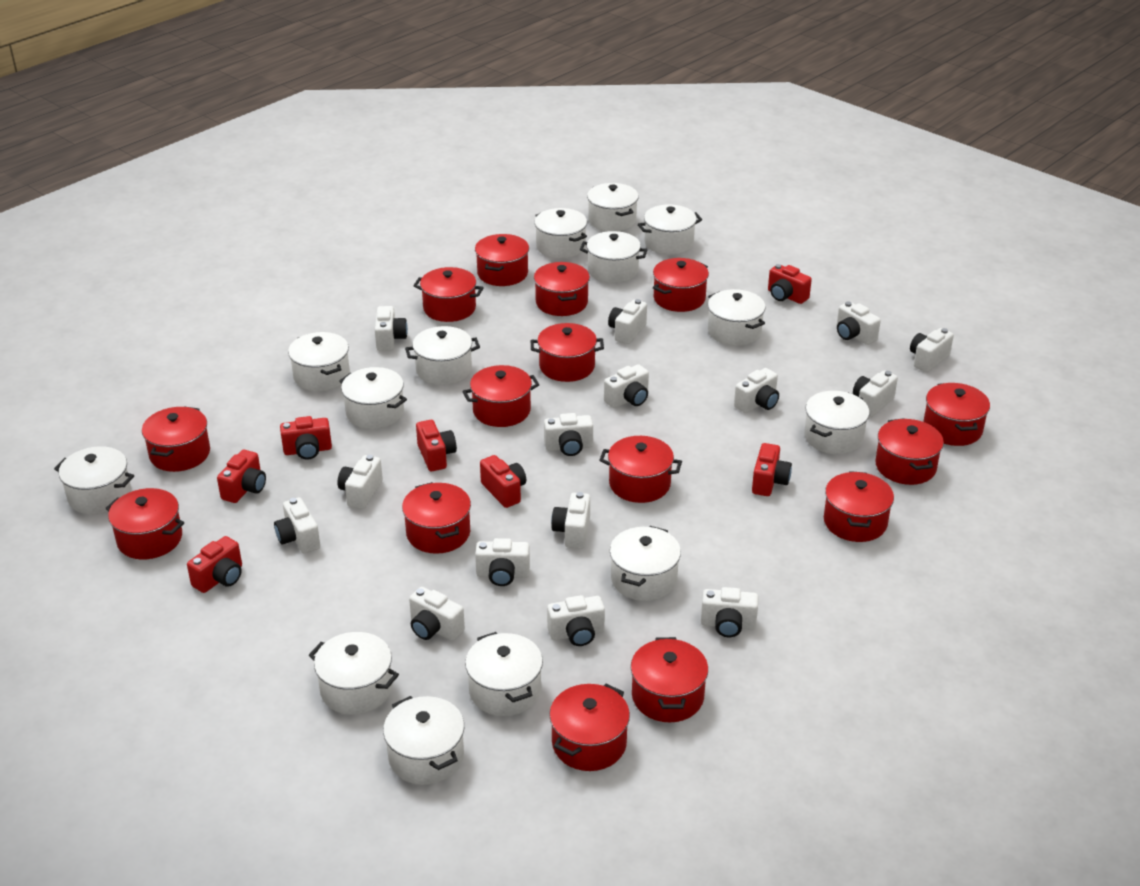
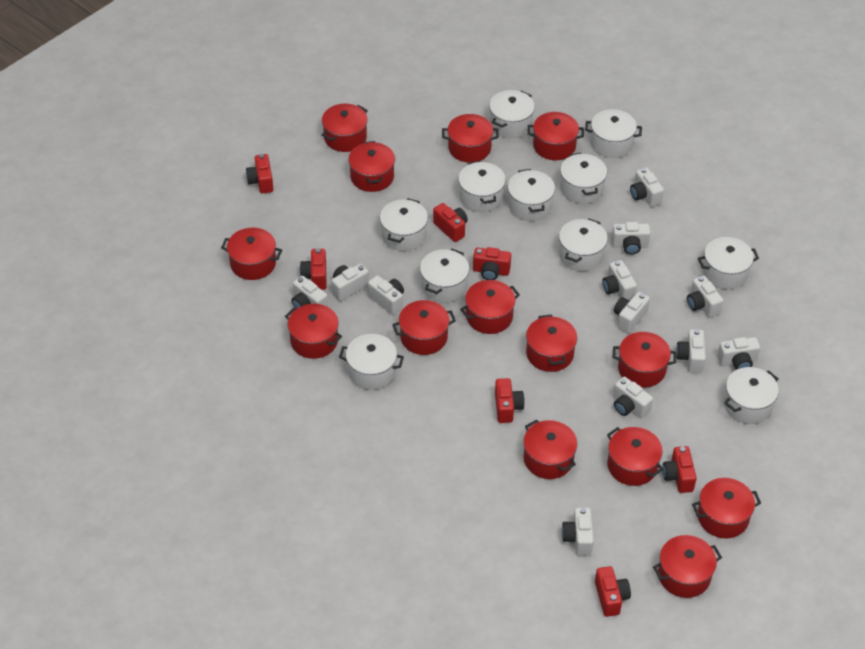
red pot: [105,488,184,559] [142,406,210,472] [402,482,471,554] [413,267,484,322] [462,365,540,427] [475,234,529,286] [531,323,604,382] [534,262,590,316] [549,684,630,771] [599,436,682,503] [631,637,708,722] [653,258,709,312] [824,471,894,542] [875,418,944,485] [923,383,990,446] = 15 -> [221,228,282,280] [285,304,342,359] [322,104,368,152] [348,141,395,192] [392,300,456,355] [442,114,499,163] [460,280,520,334] [523,419,577,479] [526,314,577,372] [527,112,584,160] [607,427,663,486] [613,332,676,387] [653,535,722,598] [692,478,761,539] = 14
white camera: [274,497,320,553] [337,455,383,509] [375,306,408,351] [409,587,465,641] [475,538,530,586] [544,413,593,456] [547,595,605,646] [551,492,590,549] [604,364,649,408] [608,299,647,344] [701,587,758,637] [734,368,779,413] [836,302,881,345] [853,370,898,417] [910,328,954,372] = 15 -> [291,276,328,309] [331,264,369,301] [368,275,404,315] [562,507,594,555] [602,260,637,301] [611,222,650,255] [613,377,653,419] [614,292,650,333] [630,167,664,207] [676,329,706,373] [687,275,723,318] [717,337,760,370] = 12
white pot: [54,446,134,514] [288,332,350,391] [309,632,399,715] [339,367,407,429] [383,696,464,785] [405,326,480,385] [465,632,543,716] [534,208,587,259] [580,231,647,283] [587,183,639,231] [610,526,681,601] [638,204,702,255] [708,289,765,346] [804,391,869,454] = 14 -> [339,334,404,390] [380,198,428,251] [420,249,469,303] [458,161,506,212] [489,90,535,138] [508,169,555,221] [559,218,608,271] [560,153,607,204] [585,109,642,158] [698,237,759,290] [723,367,779,424] = 11

